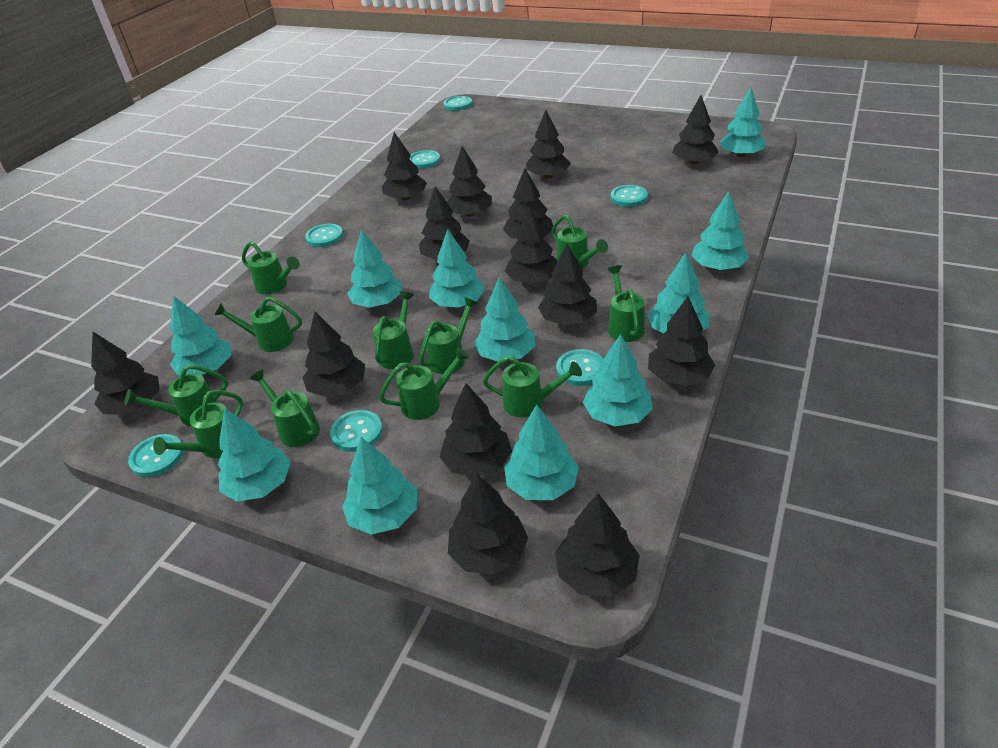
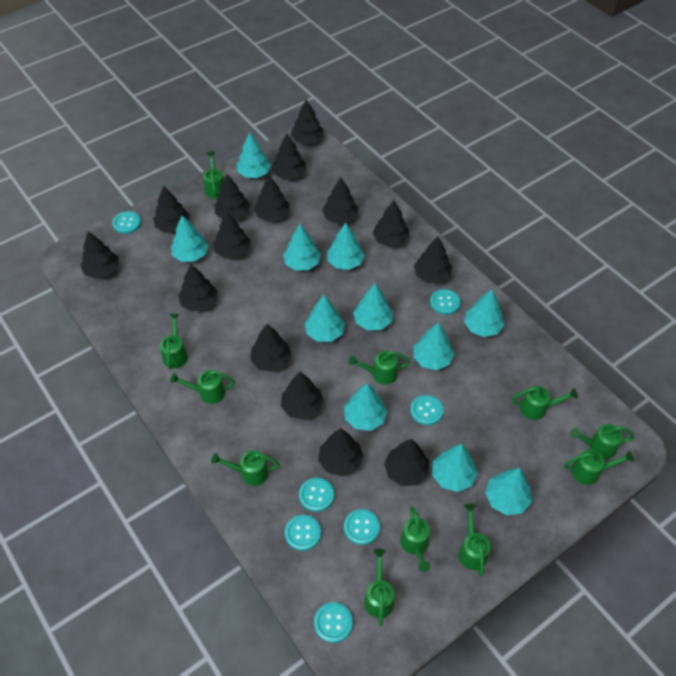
black tree: [91,332,160,415] [302,312,365,397] [382,132,427,200] [419,186,470,259] [440,383,512,477] [447,146,492,217] [448,474,528,575] [503,168,553,239] [505,207,557,284] [526,110,571,178] [538,243,597,325] [555,493,640,597] [648,297,715,386] [672,95,719,165] = 14 -> [80,232,119,279] [153,186,190,233] [178,264,218,312] [213,212,251,259] [215,175,250,221] [250,324,292,372] [254,175,289,222] [272,134,306,180] [281,372,324,420] [291,99,324,145] [318,428,363,476] [322,177,358,224] [373,200,410,247] [384,439,429,486] [414,237,452,283] = 15

